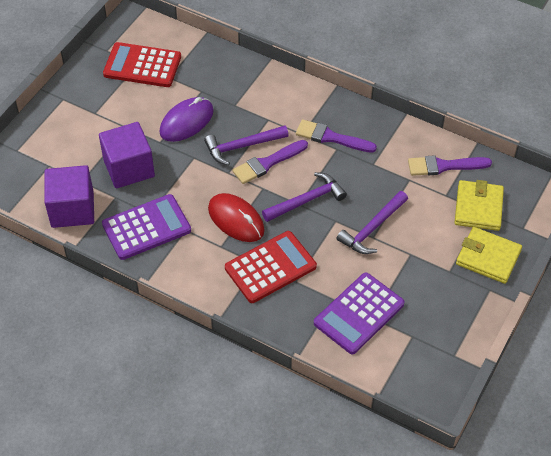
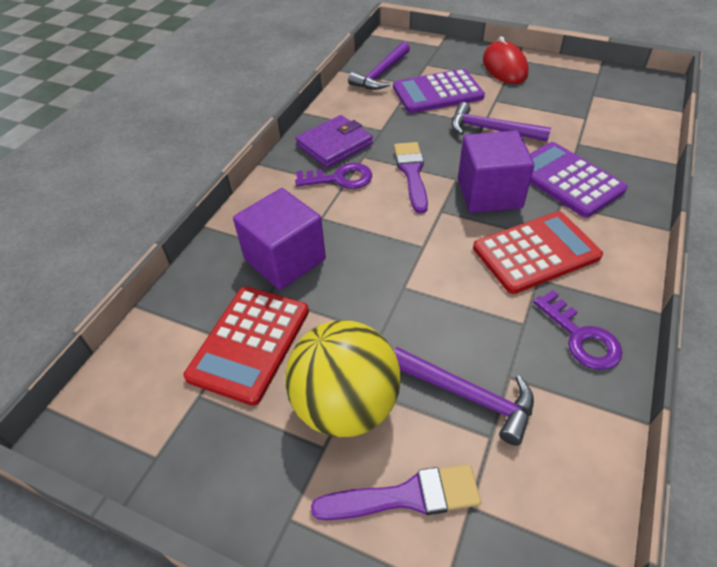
purple brush: [232,140,308,184] [296,119,377,153] [408,155,492,176] = 3 -> [311,464,481,520] [394,142,428,214] = 2
purple key: none = 0 -> [295,163,372,189] [533,290,622,370] = 2
purple mouse: [159,97,214,142] = 1 -> none = 0
purple wallet: none = 0 -> [296,115,373,168] = 1
yellow ball: none = 0 -> [285,320,401,437] = 1
yellow wallet: [455,180,504,231] [456,227,522,284] = 2 -> none = 0

